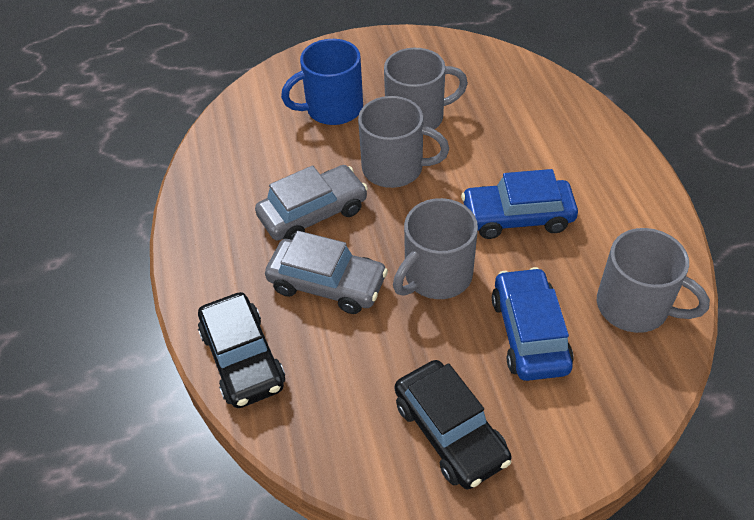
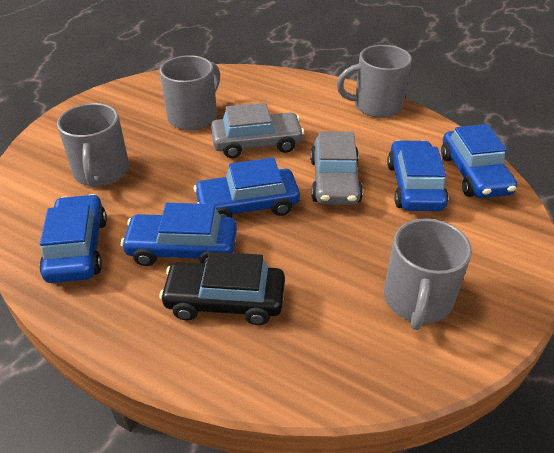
black car: [198,292,285,408] [395,360,512,489] = 2 -> [159,252,285,325] = 1
blue car: [461,169,578,239] [492,267,574,381] = 2 -> [39,194,107,283] [121,203,237,266] [194,158,300,218] [387,140,448,211] [441,124,517,198] = 5
blue mug: [281,39,363,125] = 1 -> none = 0

